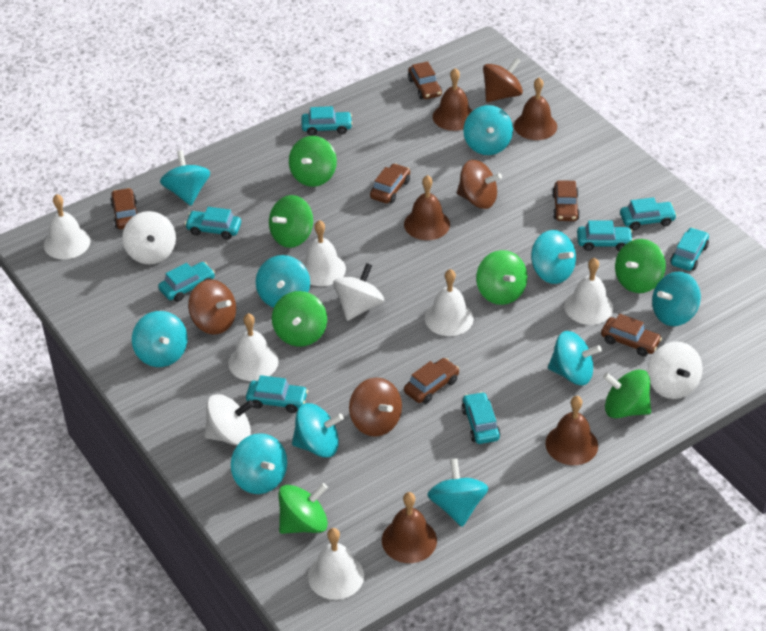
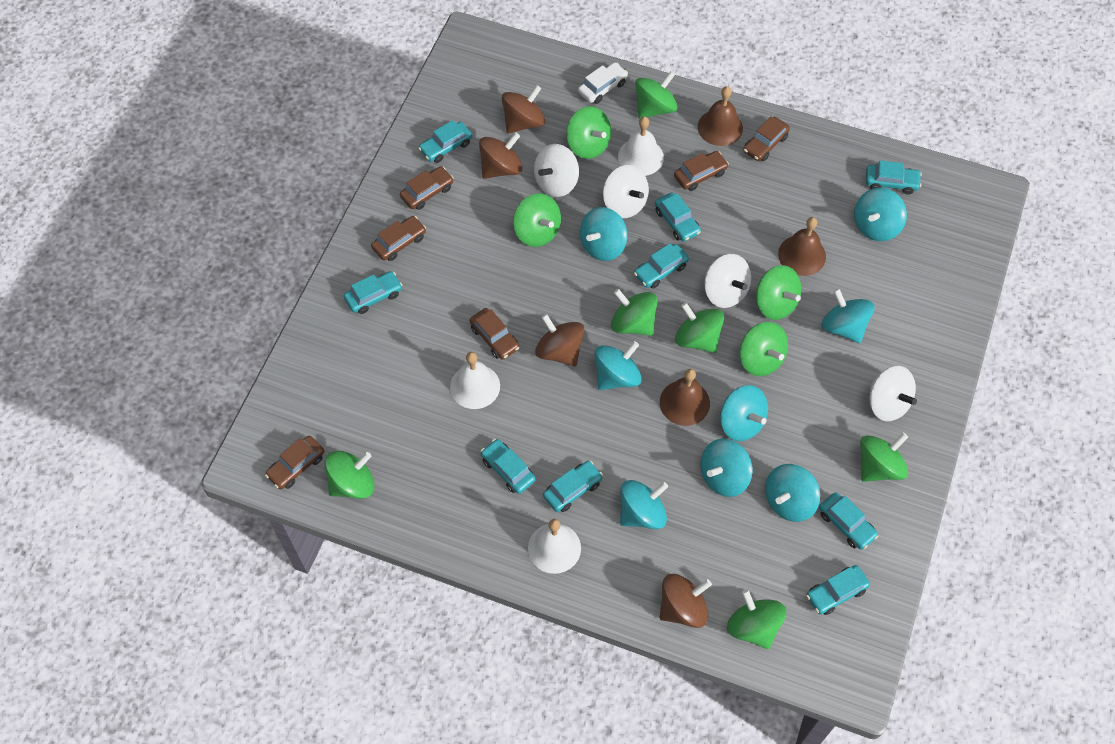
brown bell: [382,492,437,563] [404,175,450,240] [433,68,473,131] [514,77,557,140] [545,396,598,465] = 5 -> [660,369,710,426] [698,86,743,146] [778,217,826,276] = 3
green spinning top: [269,195,313,248] [272,291,327,347] [278,483,328,534] [289,136,337,187] [476,250,527,305] [603,369,651,418] [615,239,666,293] = 7 -> [325,451,375,499] [513,193,561,247] [566,106,611,159] [611,289,657,336] [635,71,678,119] [675,302,724,353] [727,589,786,649] [740,322,788,376] [756,265,801,320] [860,433,908,482] = 10
turquoise car: [158,262,215,302] [185,207,241,240] [246,375,308,413] [301,106,353,136] [462,392,501,444] [577,220,633,251] [620,197,677,230] [670,227,709,271] = 8 -> [344,271,402,314] [418,120,472,163] [481,439,536,494] [543,461,603,512] [634,243,689,288] [655,192,701,242] [806,565,870,615] [819,492,878,550] [866,161,922,194] = 9
turquoise spinning top: [132,311,187,367] [160,150,210,206] [231,433,287,494] [256,255,310,308] [292,403,344,458] [427,458,488,527] [463,105,513,155] [531,230,576,284] [548,331,602,385] [652,271,701,326] = 10 -> [580,207,628,261] [595,341,642,390] [620,480,668,529] [700,439,753,497] [720,385,768,441] [765,464,820,522] [821,288,875,343] [854,188,907,241] = 8
white bell: [44,194,90,259] [228,313,279,381] [301,220,346,286] [308,528,364,600] [425,269,474,336] [564,258,613,325] = 6 -> [450,352,500,409] [528,519,581,574] [618,116,664,176] = 3
white car: none = 0 -> [578,62,628,104] = 1

